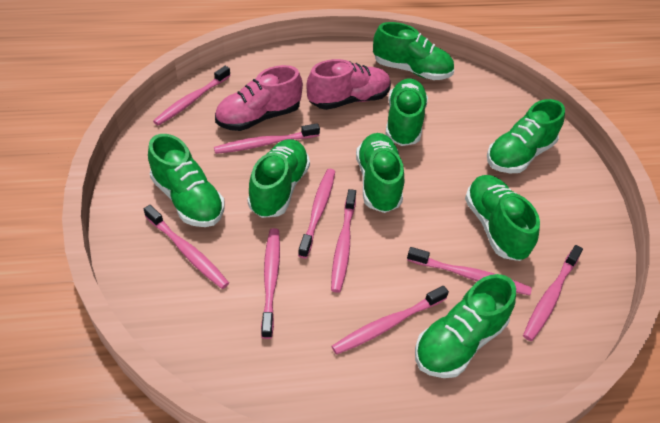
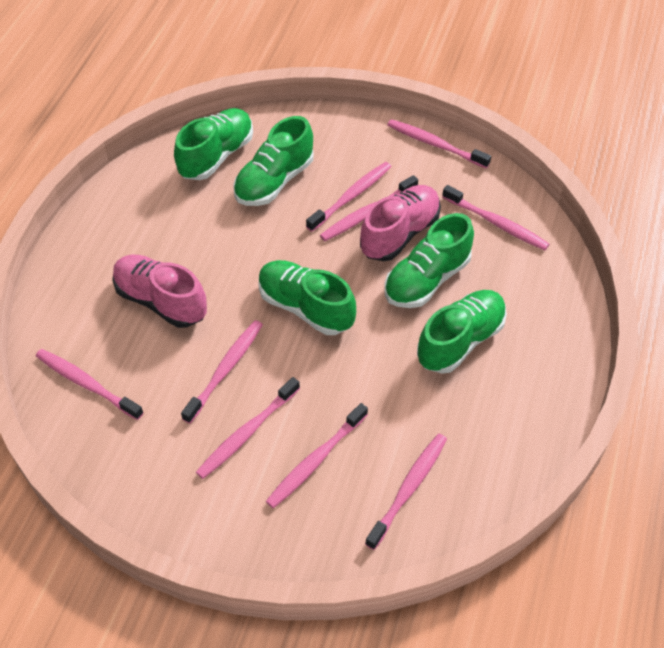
green shoe: [148,134,225,227] [247,139,310,218] [356,133,404,213] [373,22,454,80] [386,79,428,146] [415,274,516,378] [465,175,540,261] [487,99,565,173] = 8 -> [174,108,253,180] [233,116,313,206] [258,260,356,335] [384,213,474,308] [417,290,507,374] = 5

